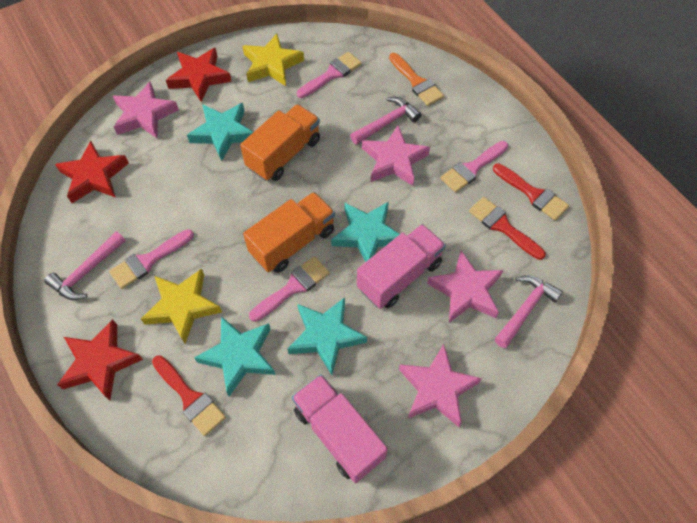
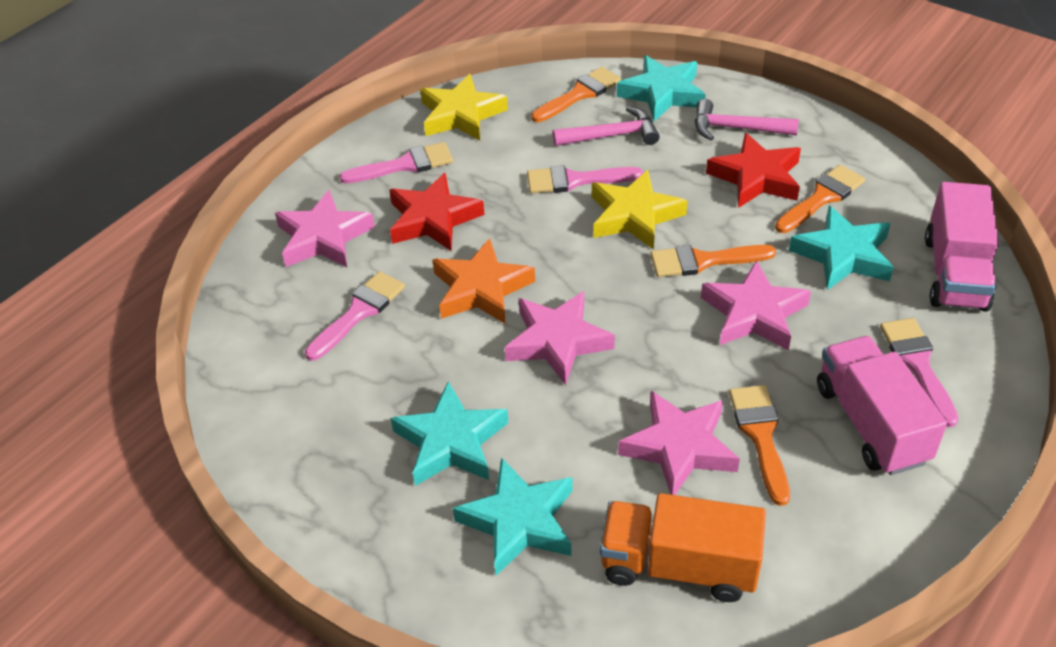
orange brush: [389,53,444,106] = 1 -> [531,67,621,122] [650,245,776,277] [729,385,790,506] [775,165,865,233] = 4
orange star: none = 0 -> [432,238,535,324] = 1
orange truck: [240,104,320,181] [243,192,335,273] = 2 -> [600,493,766,602] = 1
pink hammer: [44,231,126,300] [350,97,421,145] [495,275,563,348] = 3 -> [553,106,660,146] [695,99,799,140] = 2
red brush: [152,355,226,436] [469,197,546,260] [493,163,569,221] = 3 -> none = 0
red star: [55,141,129,203] [57,319,143,400] [166,48,232,102] = 3 -> [389,173,484,252] [706,133,801,208] = 2

